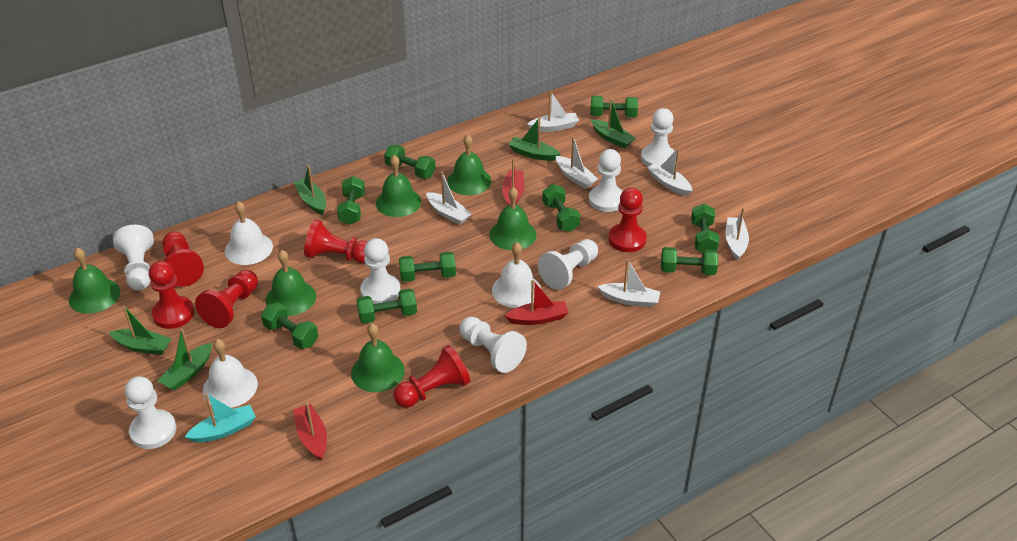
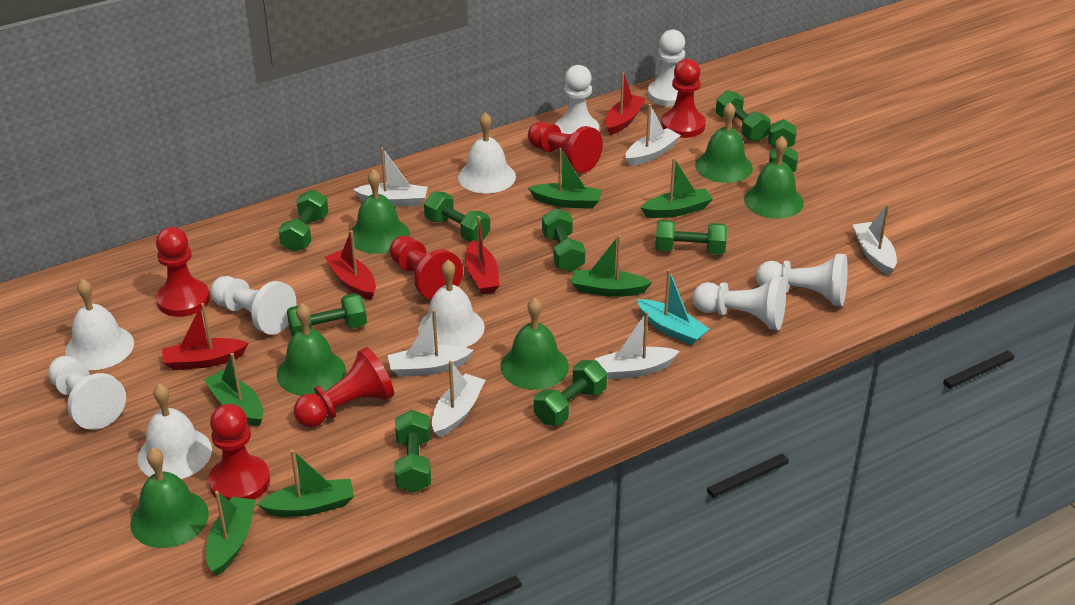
green boat: [109,305,172,355] [158,329,212,390] [294,165,326,215] [508,117,560,161] [591,98,636,148] = 5 -> [204,353,263,426] [206,491,256,576] [257,450,354,517] [528,148,602,209] [571,235,652,297] [640,158,713,218] = 6
red boat: [293,403,327,461] [502,159,525,205] [505,280,569,325] = 3 -> [162,303,249,370] [325,230,376,300] [465,216,500,294] [606,72,646,135] = 4
white bell: [203,339,258,408] [225,201,273,265] [492,242,541,308] = 3 -> [65,279,134,370] [137,384,212,479] [418,260,485,347] [458,112,516,194] = 4
white pawn: [113,225,154,291] [125,376,176,449] [360,238,401,304] [459,317,527,373] [538,239,598,290] [589,149,623,212] [641,108,675,166] = 7 -> [48,356,126,430] [210,276,296,335] [555,65,599,134] [648,29,685,106] [693,277,786,330] [756,254,848,306] = 6

